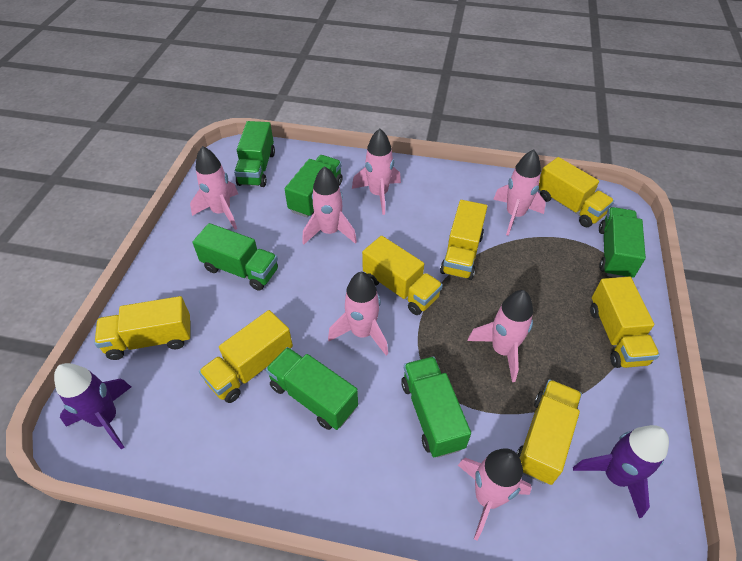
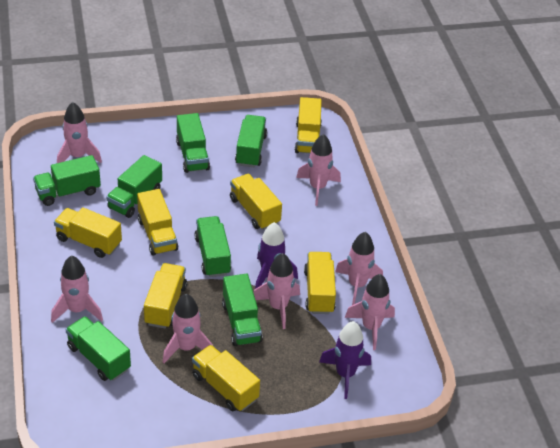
green truck: [192,223,278,291] [234,121,275,187] [266,347,358,430] [285,155,343,218] [401,356,471,458] [599,207,646,278] = 6 -> [33,155,101,206] [65,316,131,381] [106,155,162,218] [176,113,210,173] [194,216,231,277] [222,274,263,346] [235,115,267,167] = 7

